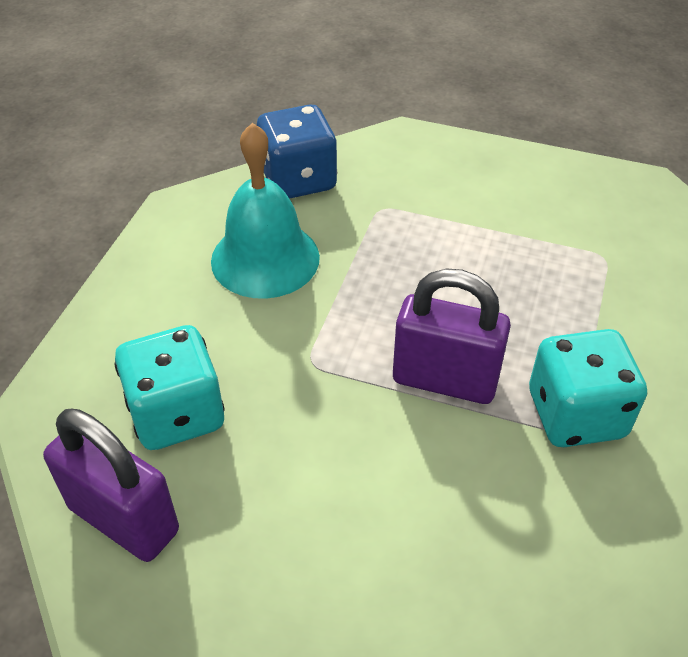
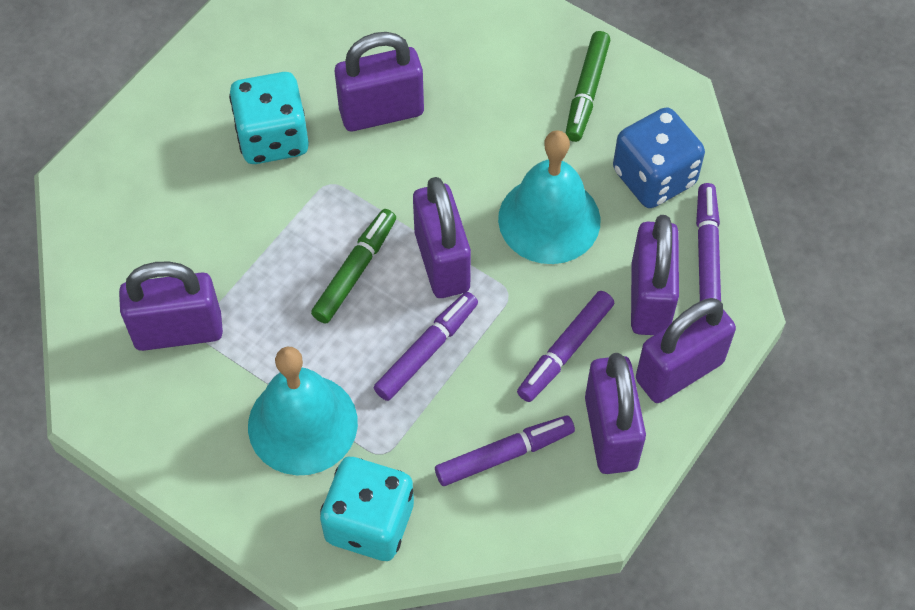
green marker: none = 0 -> [311,209,396,324] [566,31,610,142] = 2
purple marker: none = 0 -> [374,292,478,401] [435,416,575,486] [517,291,614,402] [696,183,721,301] = 4
purple padlock: [43,409,179,562] [393,269,511,404] = 2 -> [119,261,223,351] [335,32,424,131] [413,177,471,298] [585,353,646,474] [631,215,679,335] [636,298,736,403] = 6
turquoise bell: [211,123,320,299] = 1 -> [248,347,358,475] [498,130,600,264] = 2

